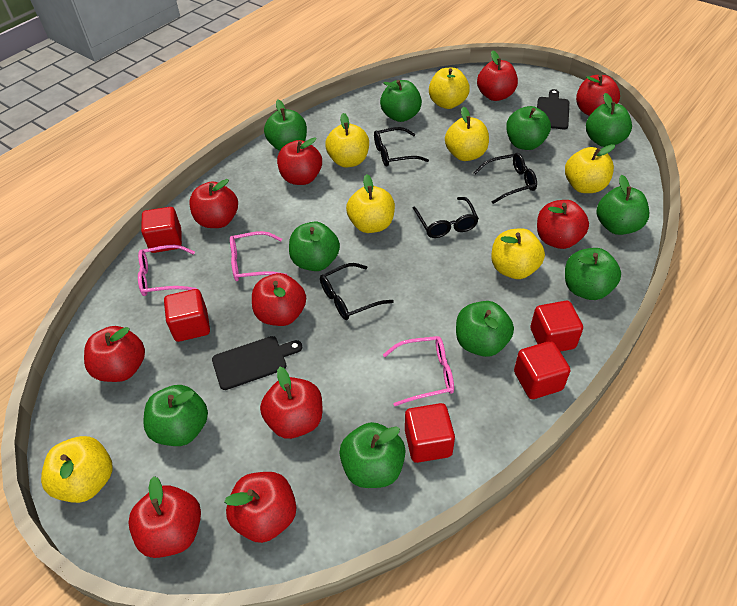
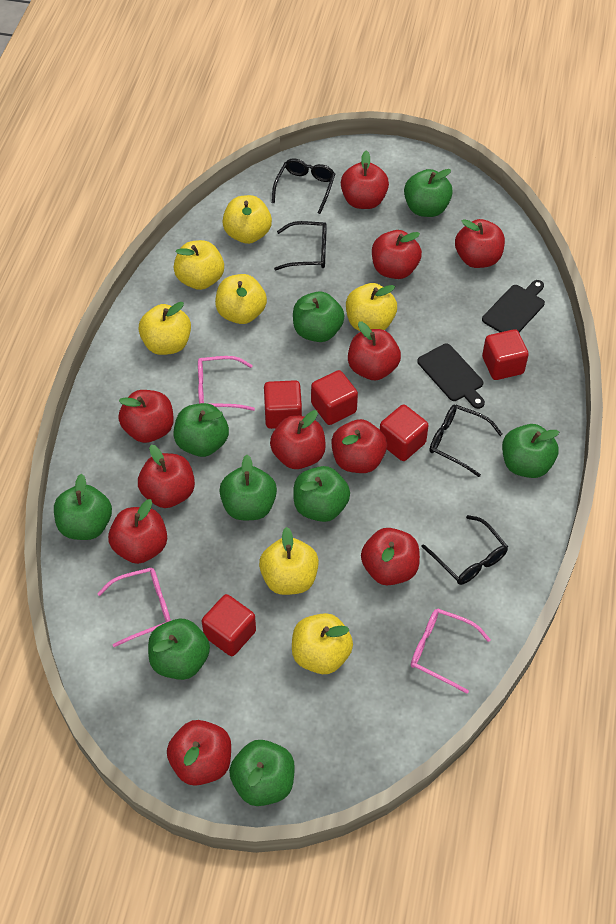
green apple: [143,385,208,446] [264,100,307,151] [289,221,340,271] [339,422,406,488] [380,80,422,122] [456,301,514,357] [506,106,551,150] [565,248,621,300] [586,93,632,147] [597,175,649,235] = 10 -> [54,474,112,540] [148,619,210,680] [173,403,229,457] [219,455,277,520] [229,740,295,806] [293,291,344,342] [293,466,350,522] [404,169,453,217] [502,424,559,478] = 9
red apple: [84,326,145,382] [128,476,201,558] [190,179,238,228] [224,472,297,543] [252,273,306,326] [260,367,322,439] [277,137,322,185] [477,51,518,101] [537,200,589,249] [576,74,620,116] = 10 -> [108,499,167,564] [118,390,174,443] [138,445,195,508] [167,720,231,786] [270,410,326,469] [331,419,387,473] [341,150,389,209] [348,321,401,380] [361,528,420,585] [372,230,422,279] [455,219,505,268] = 11

